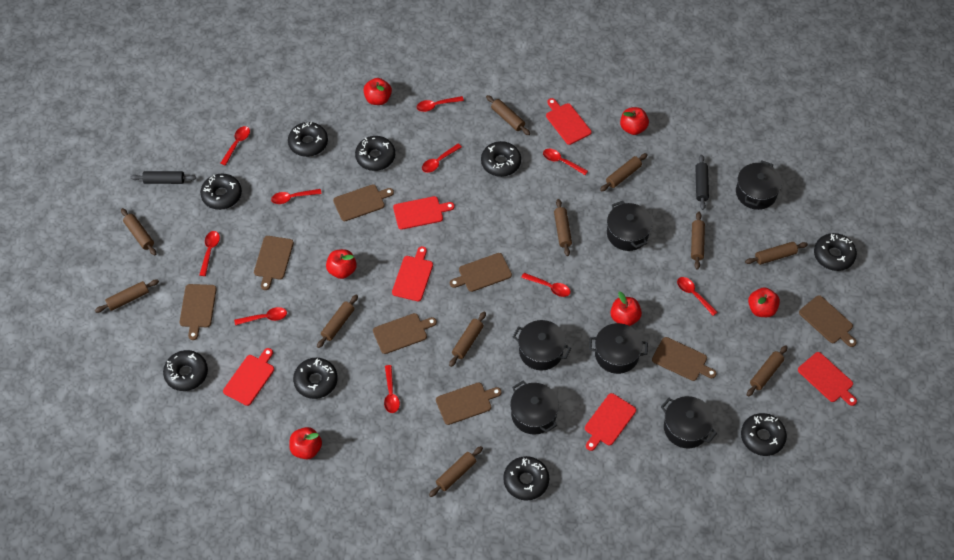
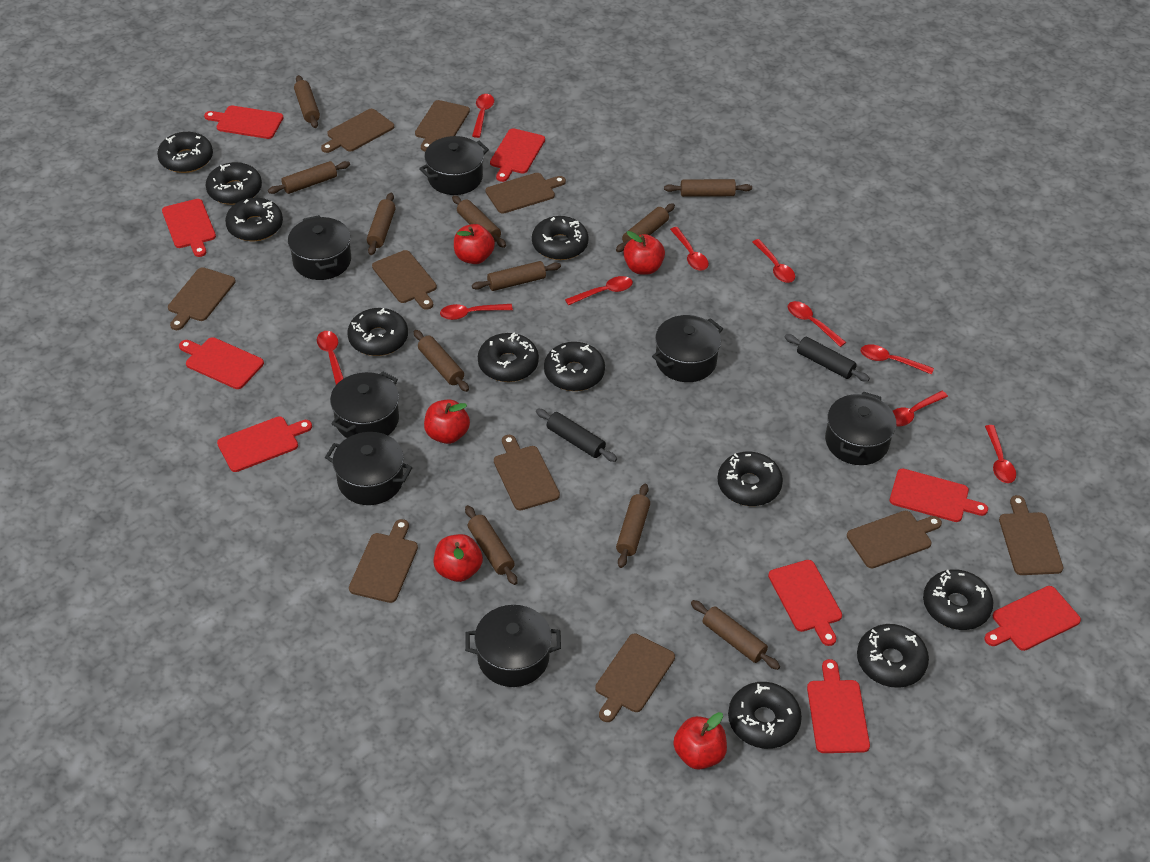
black donut: [163,350,208,391] [200,174,242,210] [288,122,328,157] [293,358,338,399] [355,136,395,171] [481,141,521,177] [503,456,549,500] [741,413,787,456] [814,233,857,271] = 9 -> [157,132,213,173] [205,162,262,205] [225,198,283,241] [347,308,408,356] [478,333,539,382] [532,216,589,260] [544,342,605,391] [717,452,783,506] [728,682,802,749] [857,624,929,688] [923,569,993,630] = 11
black pot: [510,381,559,435] [513,320,571,370] [589,323,648,374] [607,201,652,251] [661,396,717,448] [736,161,782,210] = 6 -> [288,215,351,280] [325,432,412,505] [330,371,399,438] [419,136,489,195] [465,605,561,687] [652,315,723,382] [825,392,896,465] = 7
brown cutting board: [180,284,217,340] [254,236,294,290] [333,184,394,221] [373,313,437,354] [436,382,501,425] [450,253,512,292] [652,337,717,381] [799,295,857,347] = 8 -> [168,267,236,330] [321,109,394,153] [349,519,418,603] [372,250,437,310] [415,100,470,151] [485,173,566,214] [494,435,560,510] [595,634,675,722] [847,511,942,568] [999,495,1063,575] = 10
red apple: [289,427,322,459] [326,249,357,279] [363,78,392,105] [610,292,642,326] [620,107,649,135] [748,287,780,317] = 6 -> [424,399,470,444] [433,534,483,582] [454,224,495,264] [623,231,665,275] [673,712,727,770] = 5
red cutting board: [223,348,274,406] [392,246,433,301] [393,196,455,230] [546,98,591,145] [585,393,636,451] [798,352,857,406] = 6 -> [162,199,216,257] [179,337,264,389] [204,105,284,139] [217,416,312,472] [490,128,545,182] [768,560,842,646] [807,659,870,753] [890,468,988,522] [985,586,1081,651] = 9

